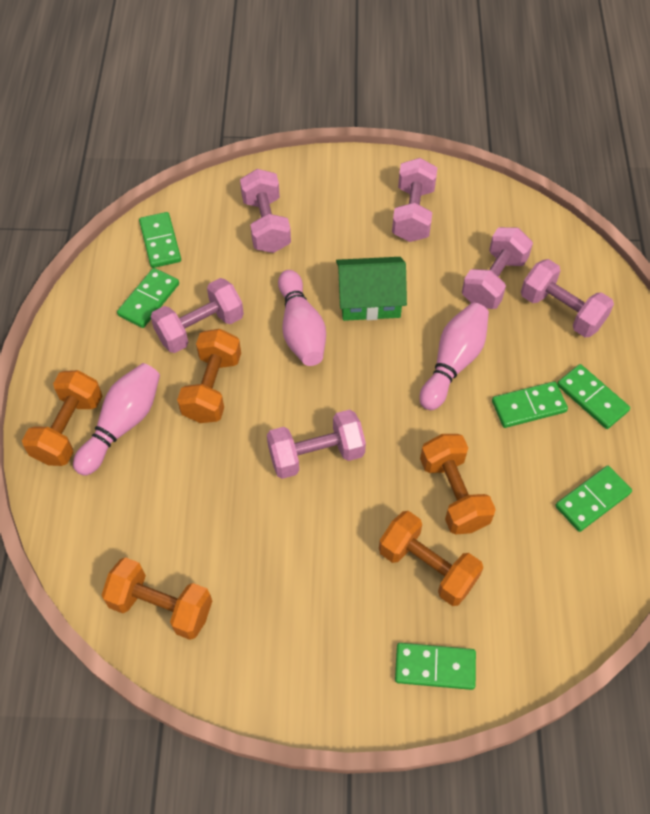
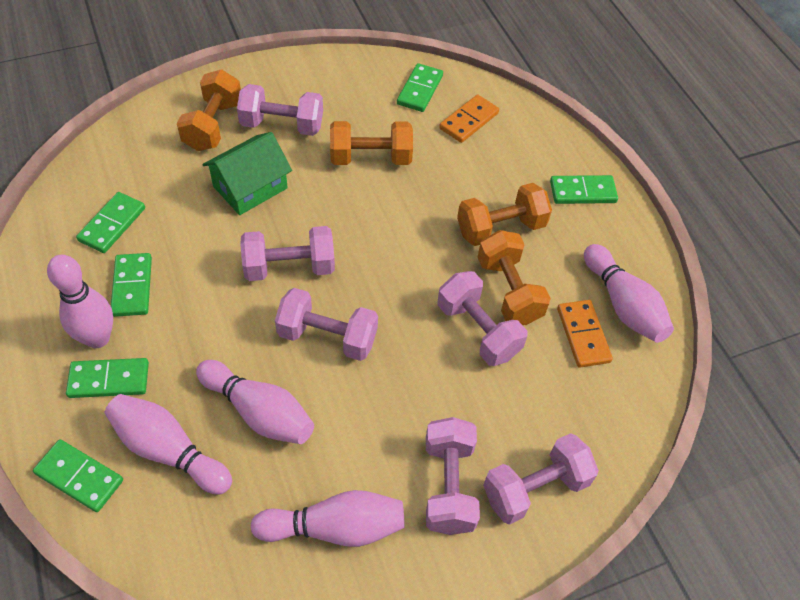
orange domino: none = 0 -> [439,95,499,143] [557,300,613,368] = 2
orange dumbbell: [22,370,102,466] [102,557,212,640] [177,329,241,423] [379,511,483,606] [420,434,496,535] = 5 -> [177,70,241,151] [330,121,413,165] [457,183,552,246] [478,230,551,325] = 4
pink bowling pin: [73,363,160,476] [278,270,326,366] [420,303,489,410] = 3 -> [47,255,113,348] [105,394,232,495] [196,360,314,444] [250,490,405,547] [584,244,674,343] = 5

